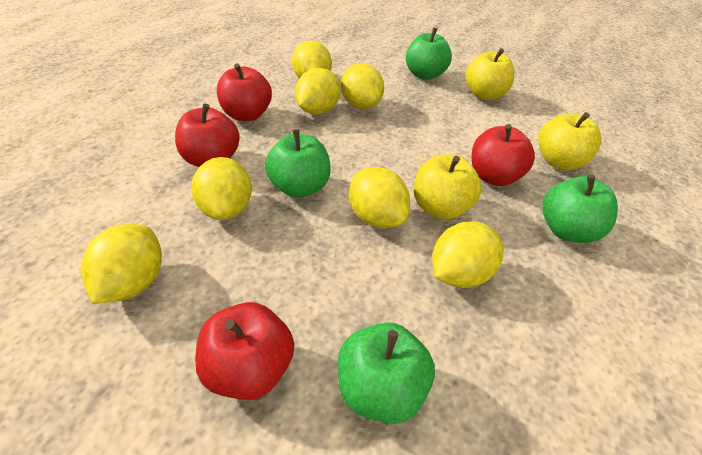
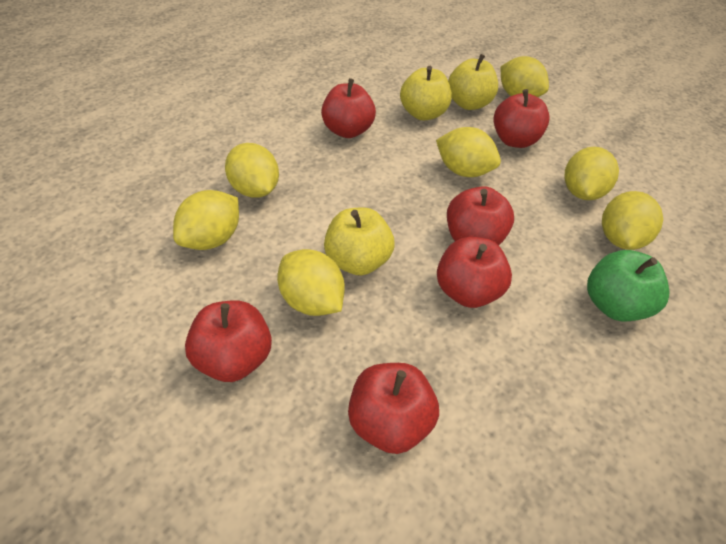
green apple: [265,129,331,198] [338,322,435,424] [406,27,452,80] [542,175,618,243] = 4 -> [587,250,670,321] = 1
red apple: [175,104,240,167] [195,302,294,400] [217,63,272,121] [471,124,535,186] = 4 -> [185,301,272,382] [321,78,376,138] [348,363,439,454] [437,237,512,308] [447,186,514,245] [493,89,550,148] = 6

